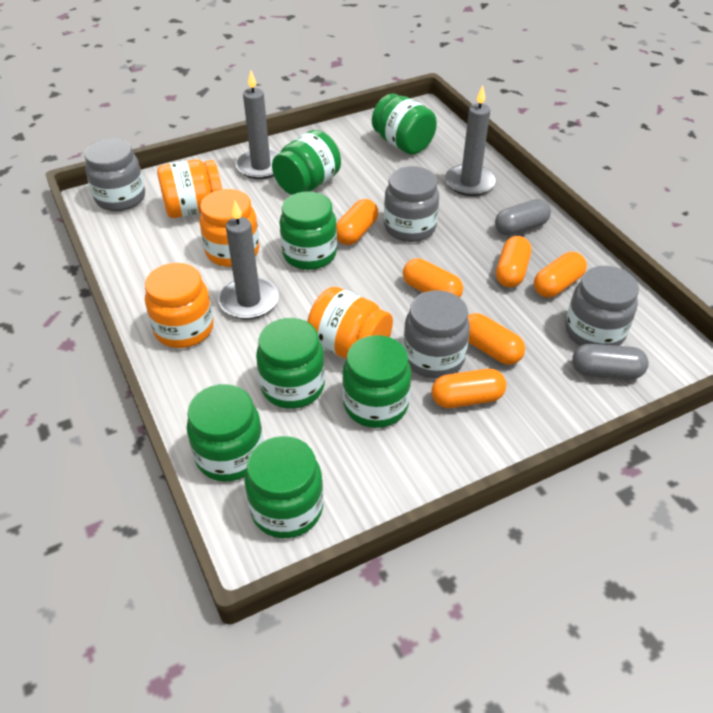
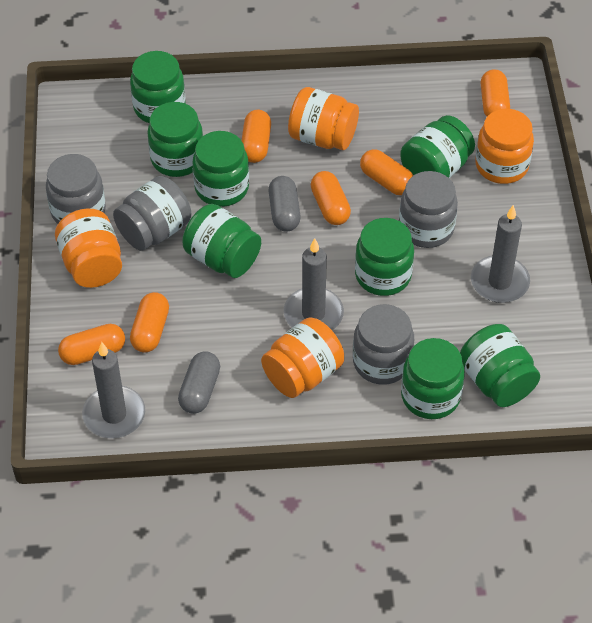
green jar: [187,384,264,481] [244,436,323,538] [256,318,325,409] [272,130,341,195] [279,191,337,270] [342,335,411,428] [372,93,437,155] = 7 -> [130,51,186,123] [147,102,203,177] [182,204,261,278] [192,131,249,207] [355,218,414,296] [400,115,475,178] [401,338,465,419] [460,324,540,407] = 8

